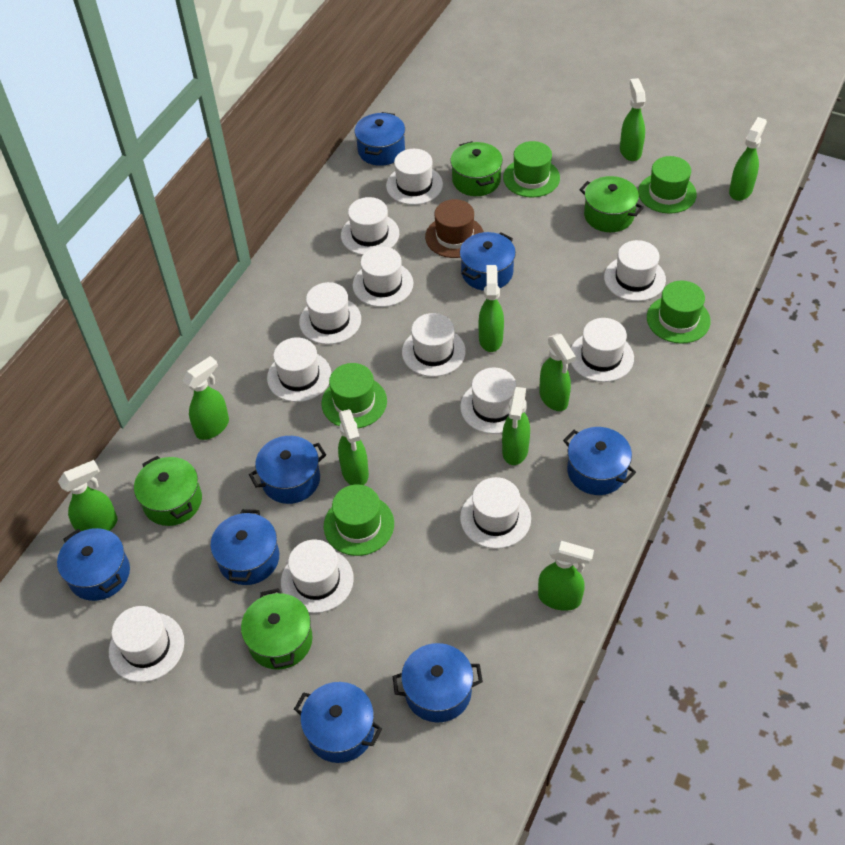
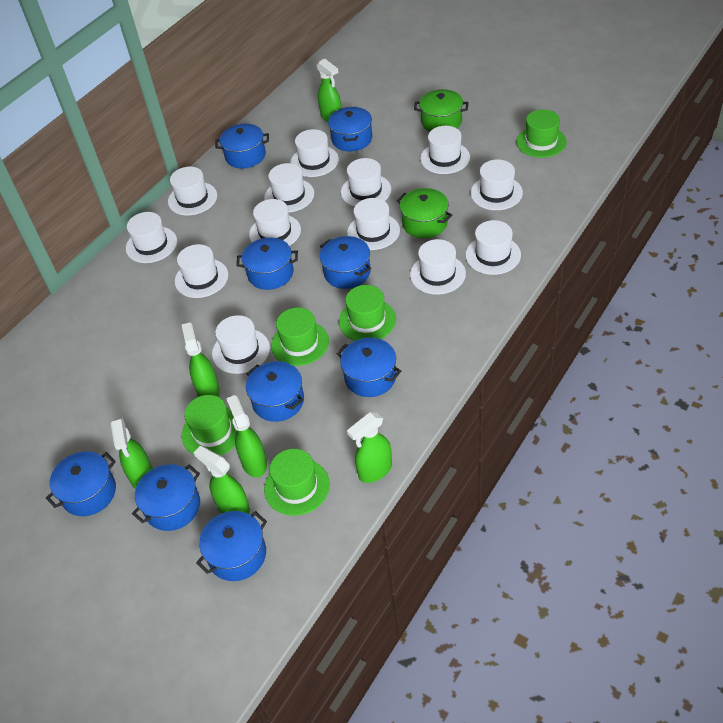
blue pot: [57,528,130,601] [210,509,279,585] [249,436,326,504] [294,682,382,763] [355,112,405,166] [392,643,483,722] [460,232,516,291] [563,427,636,495] = 8 -> [46,451,116,516] [132,464,200,531] [196,511,267,581] [215,124,269,169] [236,238,298,290] [246,361,304,422] [320,236,371,289] [328,107,372,151] [337,338,401,397] = 9
brown hat: [425,199,484,258] = 1 -> none = 0
green pot: [134,456,202,526] [241,588,313,670] [450,141,503,196] [579,176,644,232] = 4 -> [397,188,452,238] [414,89,469,132] = 2
green spray bottle: [58,460,118,531] [182,356,229,440] [338,409,369,485] [478,265,504,352] [502,387,530,465] [538,541,594,611] [539,334,576,411] [620,78,646,161] [729,117,767,201] = 9 -> [111,418,153,489] [182,322,220,397] [193,446,250,514] [226,395,267,477] [316,58,342,122] [347,412,392,483] = 6
white hat: [109,606,184,682] [267,338,332,402] [281,539,354,613] [299,282,361,345] [341,197,399,255] [353,246,413,307] [386,149,443,205] [402,313,466,377] [460,367,527,434] [460,477,531,549] [571,318,634,382] [604,240,666,301] = 12 -> [126,212,177,263] [168,167,217,215] [175,244,228,298] [212,315,270,374] [249,199,301,246] [264,163,314,212] [290,129,339,177] [341,158,391,207] [347,198,400,250] [410,239,466,295] [420,126,470,174] [465,220,521,275] [471,159,523,210] = 13

